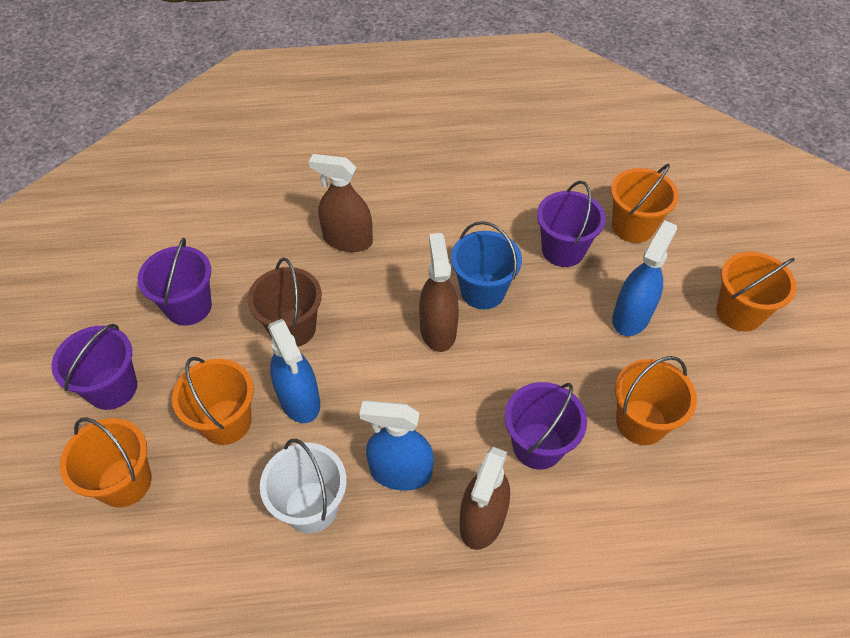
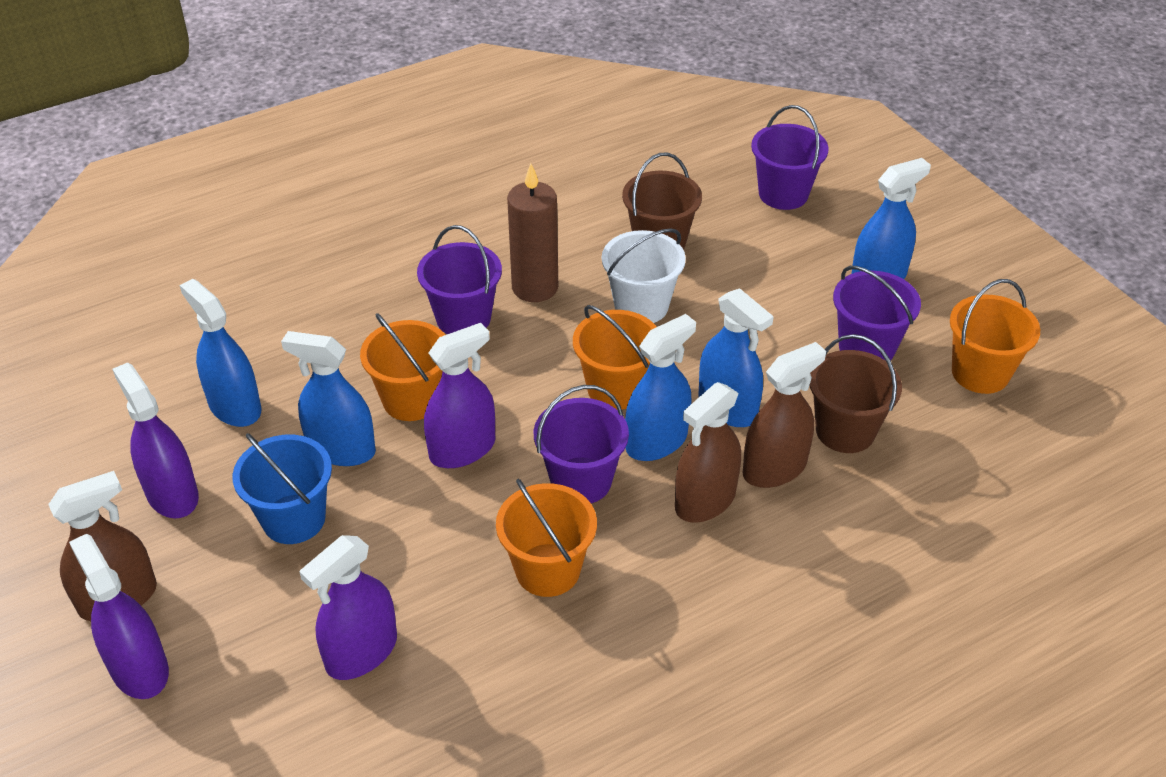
blue spray bottle: [268,319,320,423] [359,400,434,491] [612,221,677,336] = 3 -> [180,279,261,427] [281,331,376,466] [625,314,696,461] [698,288,774,427] [851,158,931,279] = 5
brown bucket: [247,258,322,347] = 1 -> [622,153,702,250] [809,334,902,453] = 2
brown candle: none = 0 -> [507,163,558,302] = 1
orange bucket: [60,417,152,508] [172,357,254,445] [611,164,679,243] [615,356,697,445] [716,252,797,332] = 5 -> [360,313,445,421] [496,479,597,597] [573,305,657,409] [950,279,1040,394] = 4
purple spray bottle: none = 0 -> [69,534,169,699] [112,362,199,518] [300,535,397,680] [424,323,495,468] = 4

